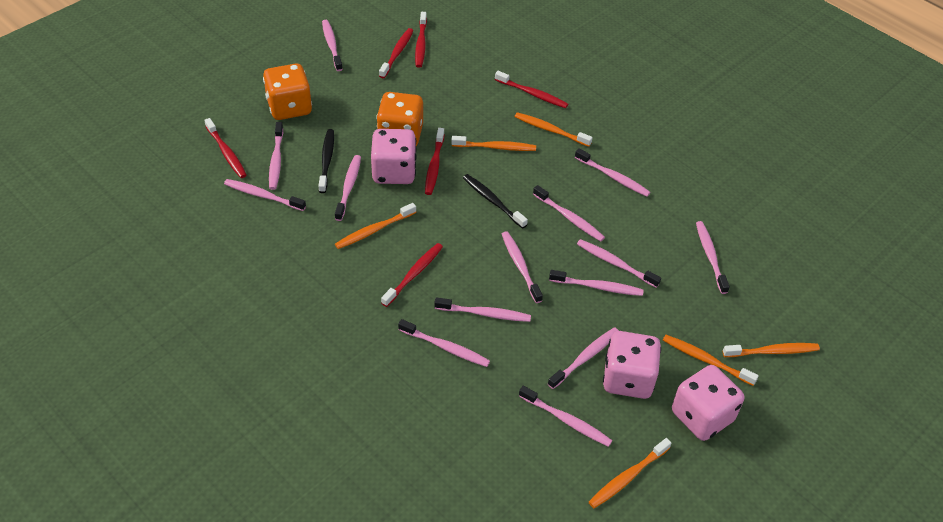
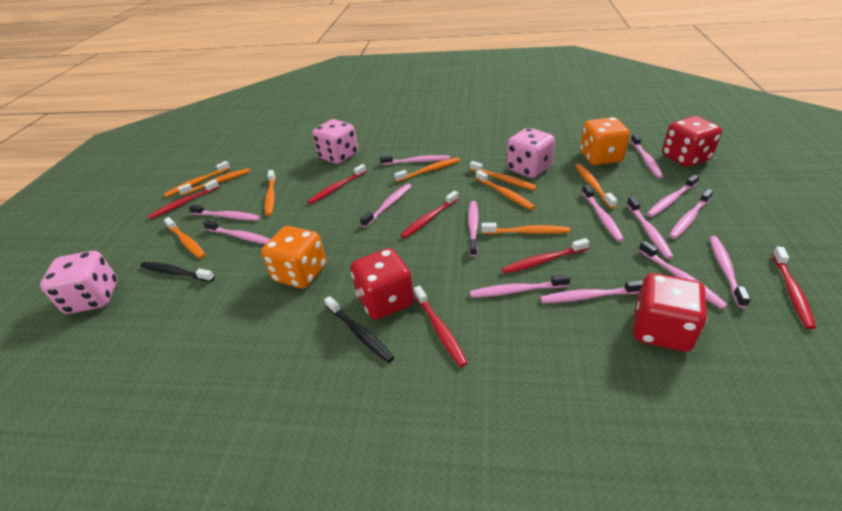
orange toothbrush: [335,203,416,249] [451,136,536,151] [515,112,593,147] [589,438,672,508] [663,335,759,386] [723,343,820,357] = 6 -> [164,161,230,197] [164,217,206,259] [178,168,250,196] [265,170,276,216] [394,157,460,182] [470,161,537,190] [476,170,535,210] [481,223,570,234] [575,164,617,209] = 9
red dice: none = 0 -> [351,248,414,320] [633,273,708,352] [662,116,722,167] = 3

